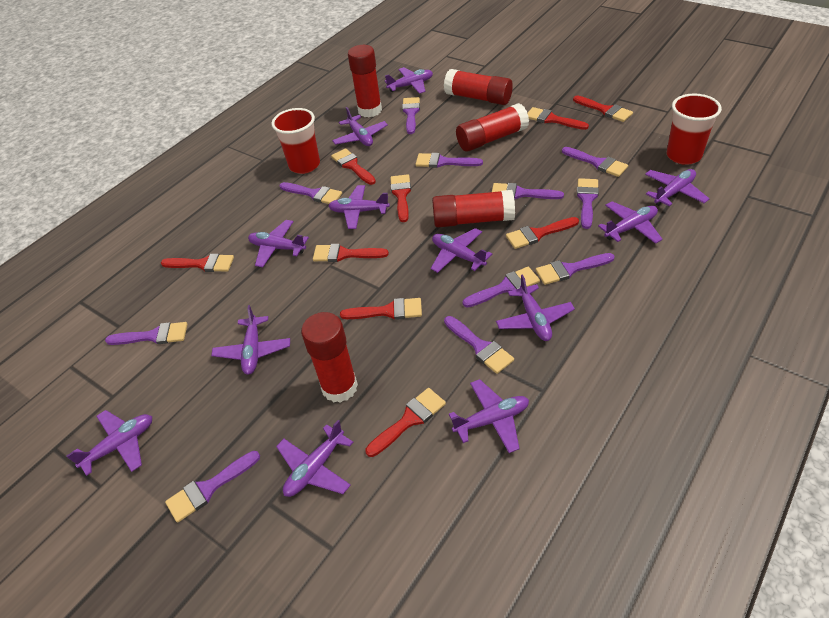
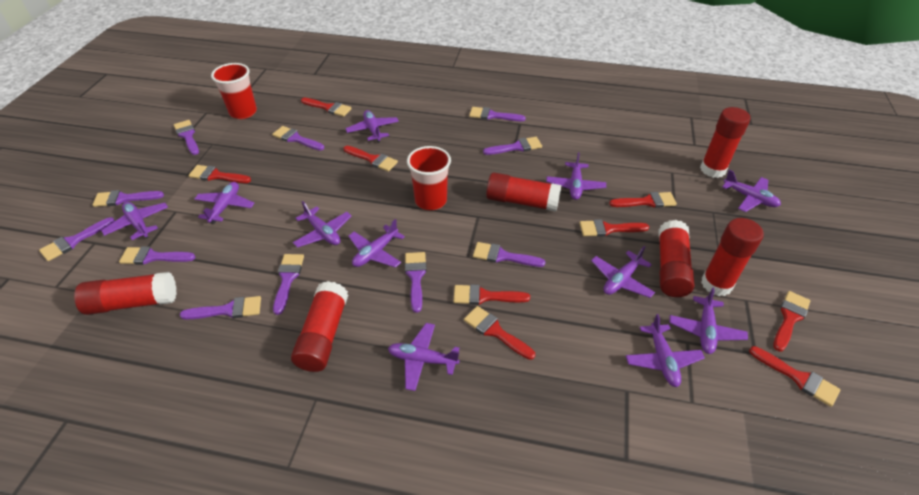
purple plane: [67,410,152,476] [211,305,290,375] [248,220,309,267] [276,420,353,497] [329,185,390,229] [332,107,388,146] [385,67,433,94] [431,228,492,273] [449,379,529,453] [496,275,575,341] [598,201,663,244] [645,169,710,206] = 12 -> [101,202,168,240] [195,182,254,224] [293,201,351,248] [345,110,399,143] [348,219,405,268] [388,323,460,391] [546,152,606,200] [591,246,655,298] [626,314,705,387] [669,287,748,354] [722,170,781,212] = 11
red glue stick: [301,312,358,403] [348,45,382,117] [432,190,515,227] [444,69,513,105] [456,103,529,151] = 5 -> [74,272,177,315] [291,281,348,372] [486,173,562,212] [658,220,694,297] [700,107,751,178] [701,218,764,296] = 6

